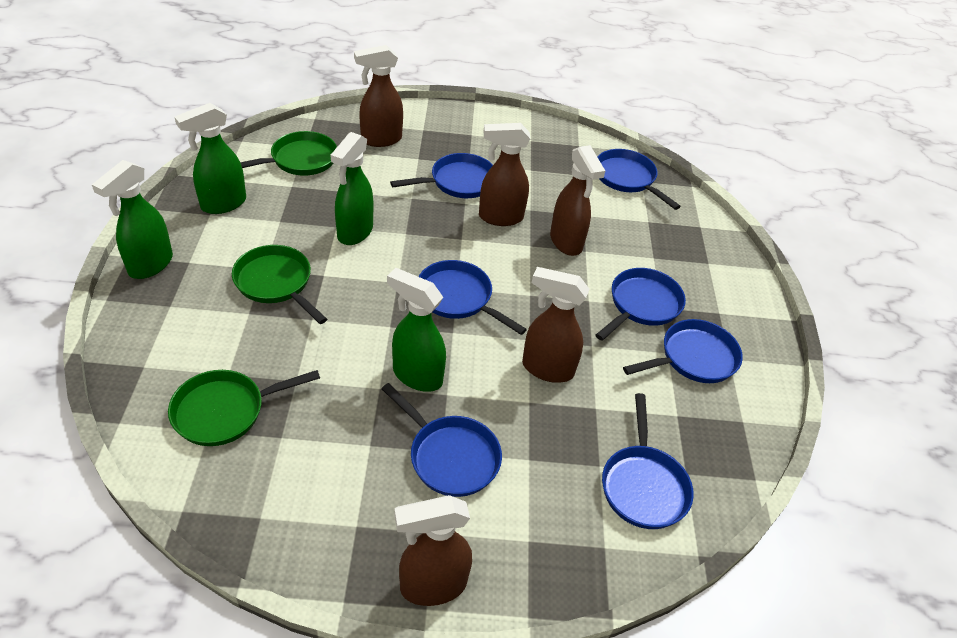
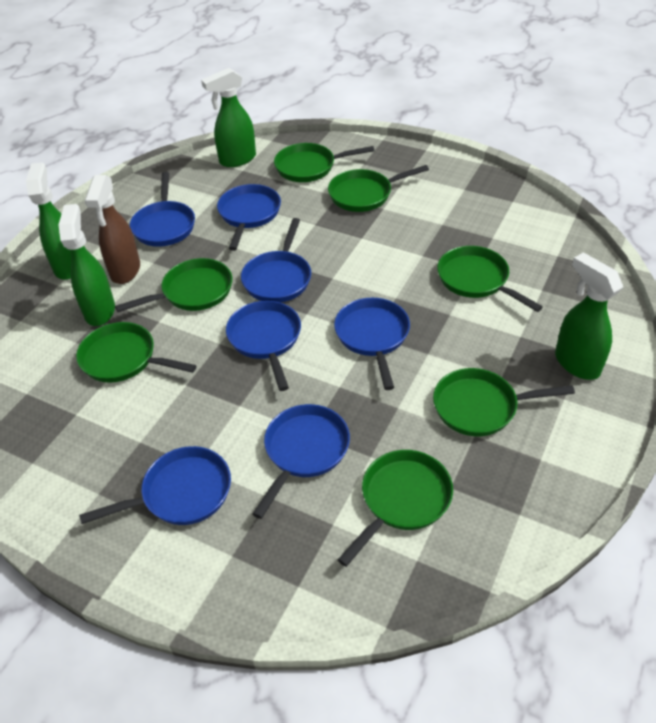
brown spray bottle: [354,45,403,147] [394,495,472,606] [479,123,530,226] [522,267,589,383] [550,145,605,256] = 5 -> [85,175,140,284] = 1
green pan: [168,370,320,446] [232,245,327,324] [240,131,337,175] = 3 -> [76,322,196,383] [115,258,232,312] [274,143,374,182] [328,165,429,212] [338,450,453,567] [433,368,575,436] [437,246,543,312] = 7

